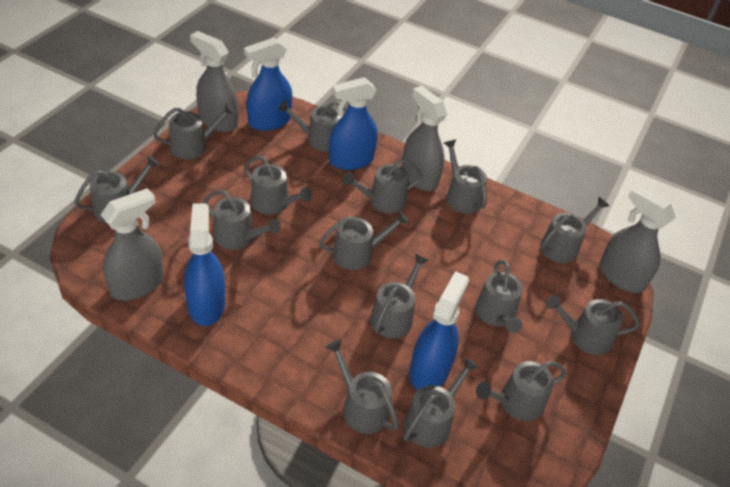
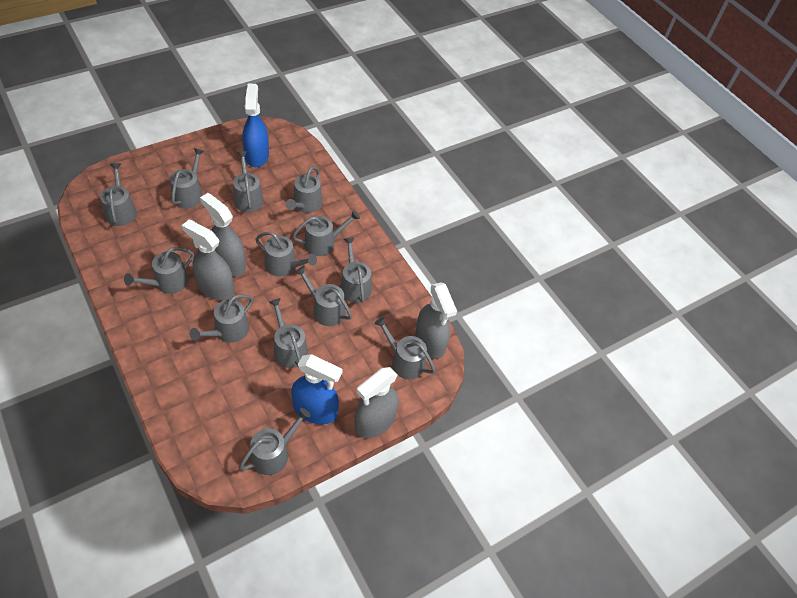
blue spray bottle: [184,203,225,326] [244,38,293,131] [329,77,378,170] [410,271,469,390] = 4 -> [242,83,269,167] [291,354,343,424] = 2
grey watering can: [74,155,160,223] [153,103,235,159] [203,190,281,250] [244,156,312,215] [278,100,347,152] [319,211,409,270] [326,339,399,434] [343,159,422,213] [370,254,429,338] [404,357,479,448] [444,140,487,214] [475,260,523,333] [476,361,567,421] [541,197,609,263] [546,295,640,355] = 15 -> [100,163,137,226] [124,247,194,294] [170,148,204,208] [190,295,253,343] [233,151,263,212] [239,408,311,475] [255,232,317,276] [269,298,308,368] [286,166,322,213] [292,210,360,256] [295,266,352,326] [341,237,372,303] [374,317,436,379] = 13

